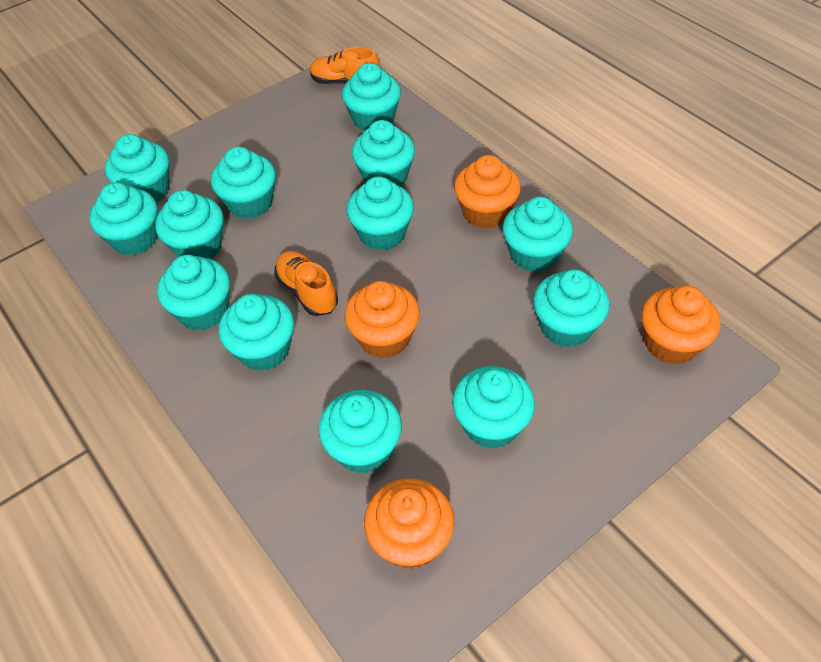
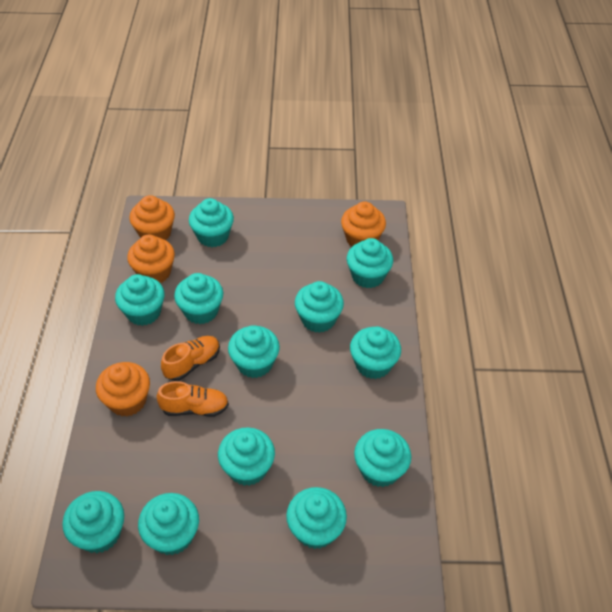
turquoise cupcake: [89,182,158,255] [105,134,169,201] [155,190,223,259] [157,255,230,330] [211,147,276,219] [219,294,294,371] [319,390,402,474] [342,63,401,131] [347,176,414,251] [352,120,415,187] [452,366,535,449] [502,197,573,272] [533,269,609,348] = 13 -> [62,491,124,553] [115,274,165,326] [138,493,199,555] [174,273,223,324] [189,198,234,247] [218,427,275,486] [228,325,280,378] [286,487,347,549] [295,281,344,333] [347,238,393,288] [350,327,401,379] [354,429,411,487] = 12

